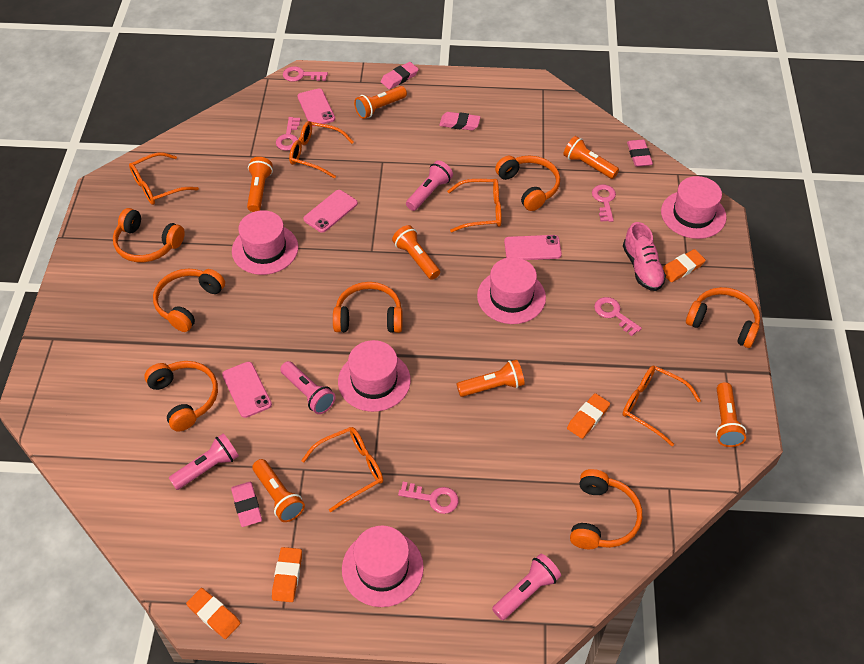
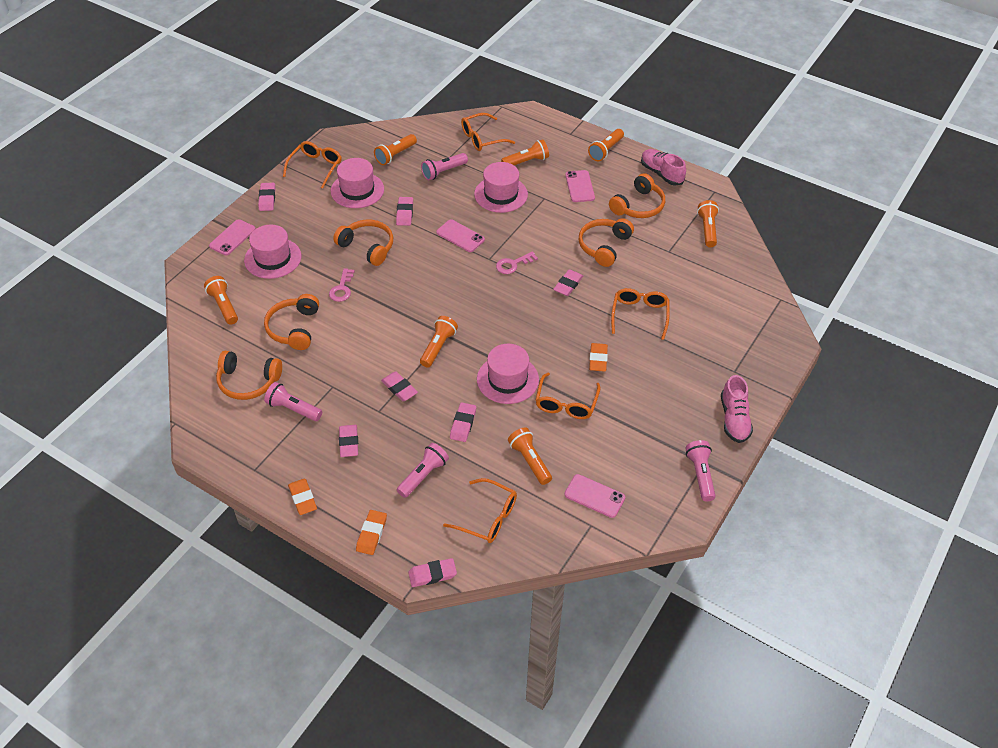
orange eraser: [186,588,241,639] [272,547,302,602] [567,393,610,439] [663,249,706,282] = 4 -> [288,479,317,515] [356,510,387,555] [589,343,608,372] = 3
orange headphones: [113,208,185,262] [144,361,218,432] [153,269,225,332] [333,282,403,333] [495,155,560,211] [570,469,642,549] [686,287,760,348] = 7 -> [216,351,282,400] [264,294,319,350] [333,220,393,266] [579,218,634,267] [609,173,665,218] = 5
pink eraser: [231,482,262,527] [381,62,419,89] [439,112,480,130] [627,140,653,167] = 4 -> [258,183,276,211] [339,425,358,457] [381,371,418,401] [396,197,413,226] [408,558,457,587] [450,402,476,442] [553,269,583,296] = 7
pink hat: [232,210,298,275] [338,340,411,412] [342,526,424,607] [477,257,546,324] [661,176,726,239] = 5 -> [244,225,301,279] [331,158,384,208] [474,162,528,213] [477,344,539,404] = 4
pink key: [276,117,301,151] [283,66,328,82] [398,482,459,514] [592,184,616,222] [594,297,642,336] = 5 -> [329,268,355,302] [496,251,538,274] = 2
pink shoe: [623,222,666,291] = 1 -> [641,149,686,186] [721,375,753,443] = 2

